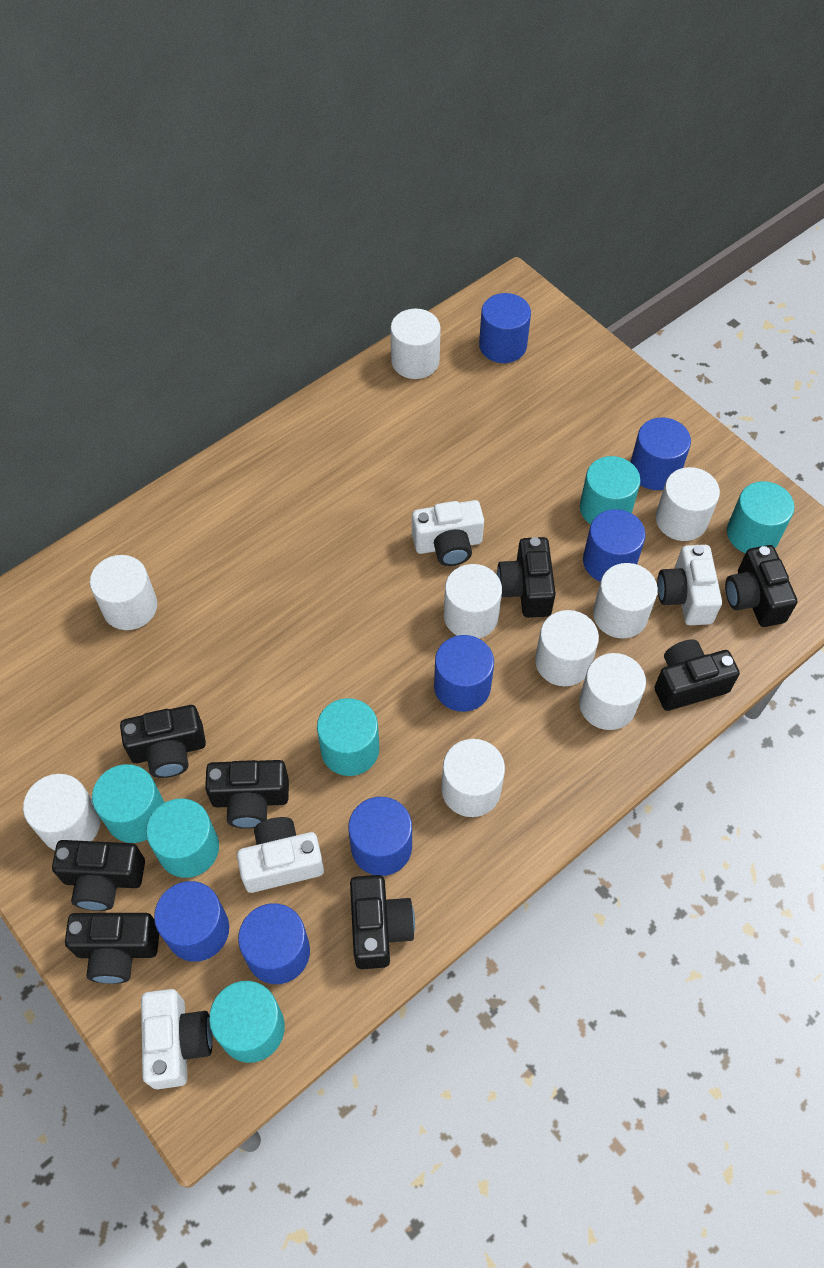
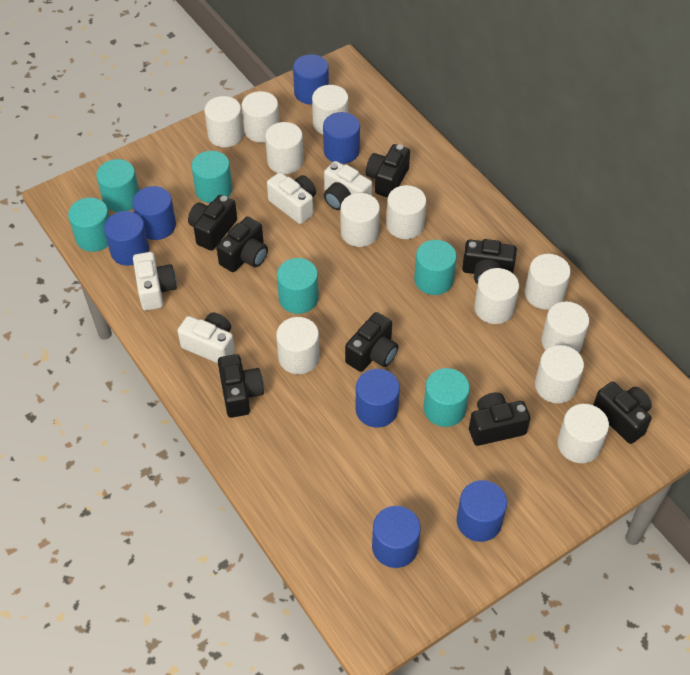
white cylinder: [23,774,101,850] [90,555,157,630] [390,308,441,379] [441,739,505,817] [444,564,502,639] [535,610,599,686] [579,653,646,730] [593,563,658,639] [656,467,720,541] = 9 -> [204,96,244,147] [242,91,279,143] [265,122,304,174] [276,317,320,374] [312,85,348,134] [341,193,380,247] [386,185,426,239] [474,268,519,324] [525,254,571,310] [535,345,584,403] [541,301,589,353] [557,404,609,463] = 12

